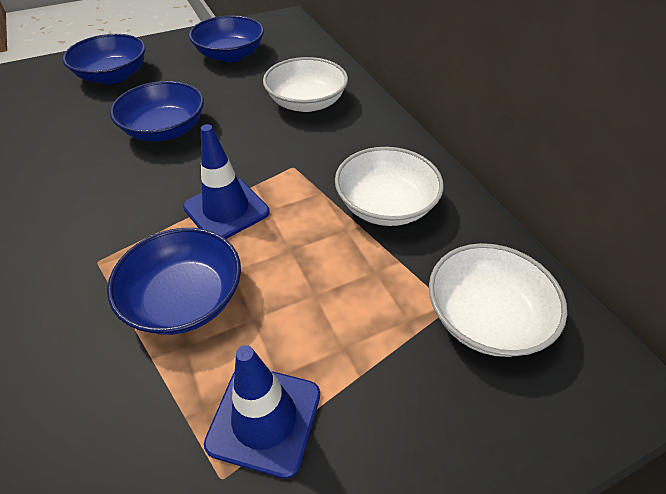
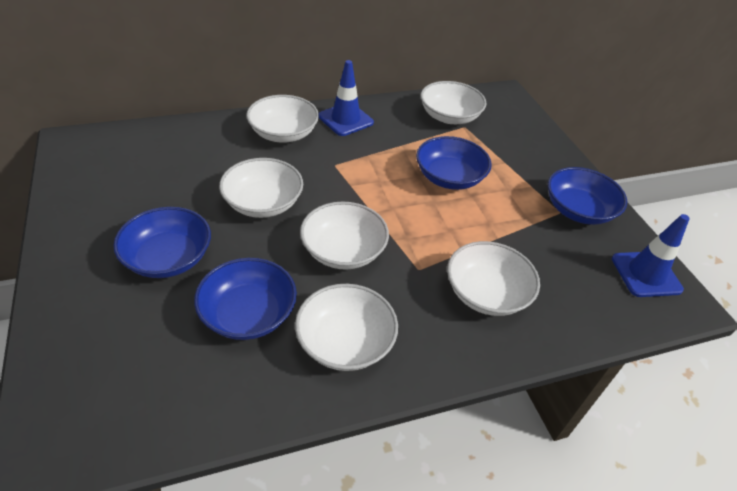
white bowl: [263,57,348,112] [335,147,444,226] [429,243,567,357] = 3 -> [219,158,303,218] [247,95,319,143] [295,284,398,371] [300,201,389,270] [421,81,487,124] [447,241,540,316] = 6

